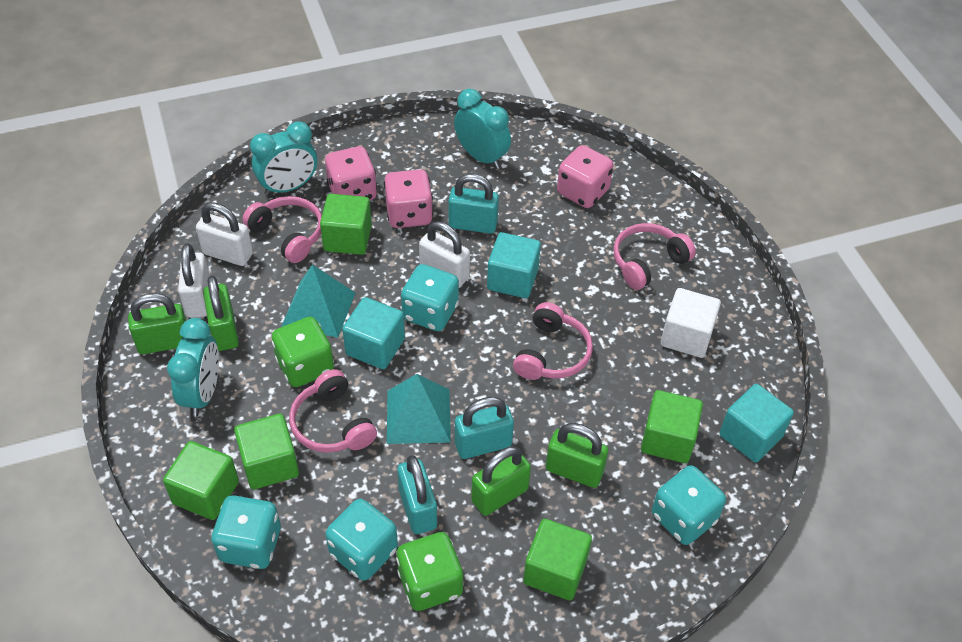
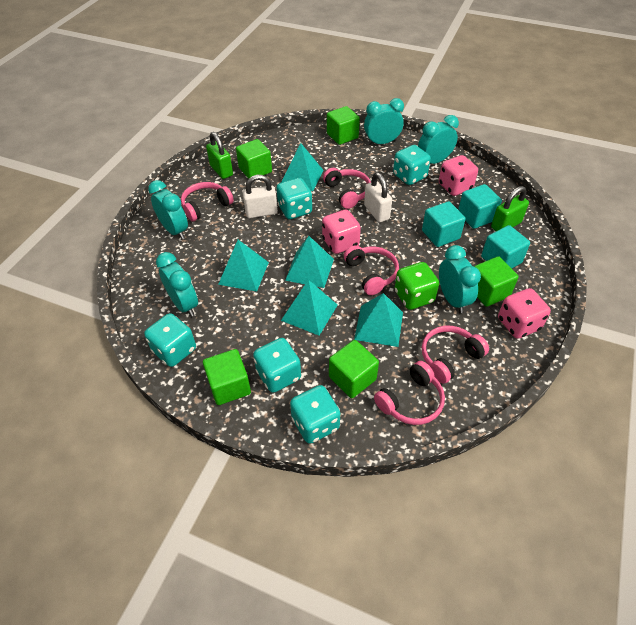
green dice: [272,317,334,387] [396,532,463,611] = 2 -> [395,262,439,310] = 1
green padlock: [128,293,186,354] [203,276,239,351] [471,446,531,516] [546,423,608,488] = 4 -> [206,132,233,179] [491,186,529,231] = 2
pink headphones: [242,196,322,263] [289,369,377,453] [513,302,593,380] [613,223,696,290] = 4 -> [181,182,234,222] [323,168,371,209] [344,245,399,295] [374,361,445,425] [422,326,489,384] = 5
turquoise clock: [167,318,219,417] [250,121,317,196] [454,89,511,169] = 3 -> [148,180,188,239] [156,252,198,317] [364,98,404,145] [418,115,459,164] [439,245,481,313] = 5
turquoise dice: [211,495,281,569] [325,499,398,581] [401,264,459,331] [652,465,726,545] = 4 -> [144,313,196,367] [253,338,301,393] [276,178,312,219] [290,385,340,444] [393,145,431,185] = 5
turquoise padlock: [397,455,437,534] [448,174,499,234] [455,397,514,459] = 3 -> none = 0
turquoise pyramid: [282,265,355,338] [387,374,451,444] = 2 -> [218,240,269,292] [281,143,324,191] [281,280,338,336] [285,236,334,288] [354,293,403,347] = 5
white cube: [661,288,721,358] = 1 -> none = 0
white padlock: [178,243,210,318] [196,202,253,266] [419,221,470,288] = 3 -> [243,175,278,218] [364,172,392,222] = 2

